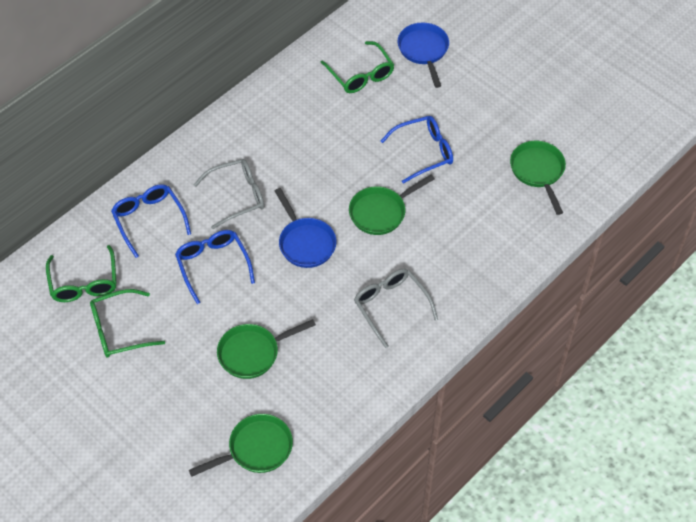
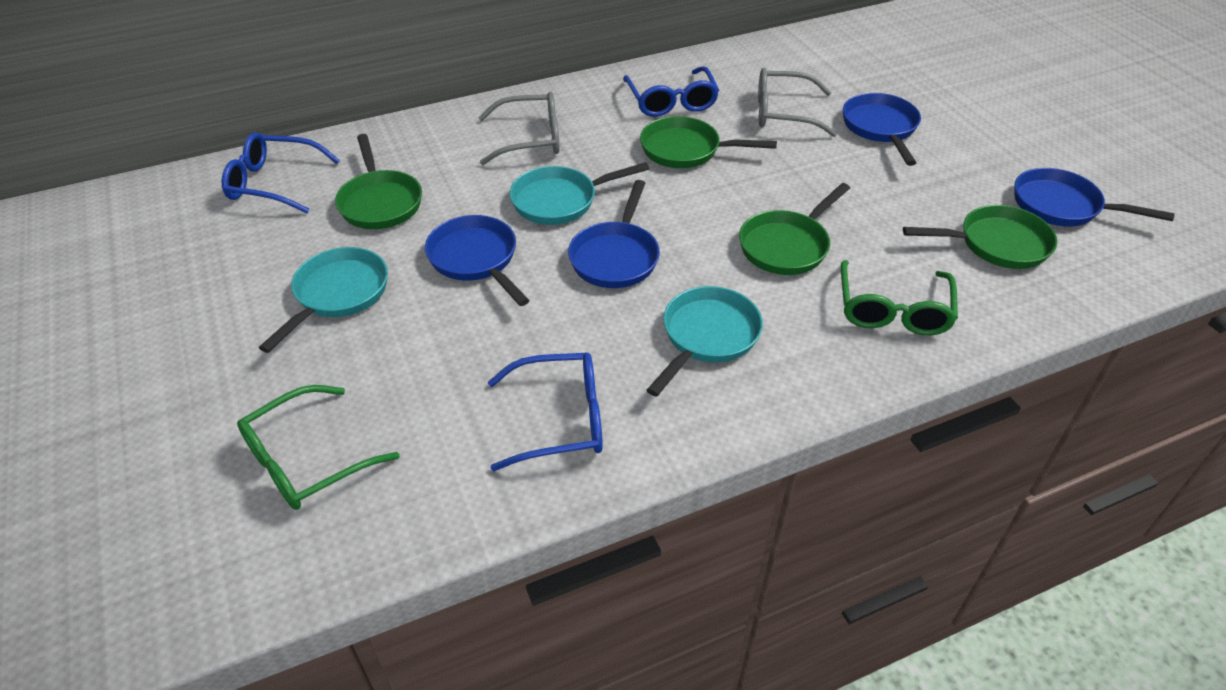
blue pan: [275,188,337,268] [398,23,449,88] = 2 -> [425,215,530,306] [568,180,660,288] [843,93,921,166] [1014,168,1175,227] = 4
green glasses: [46,245,116,302] [90,289,165,358] [320,41,394,93] = 3 -> [237,385,399,510] [841,260,958,335] = 2
turquoise pan: none = 0 -> [259,247,388,353] [510,162,649,225] [647,286,763,397] = 3

